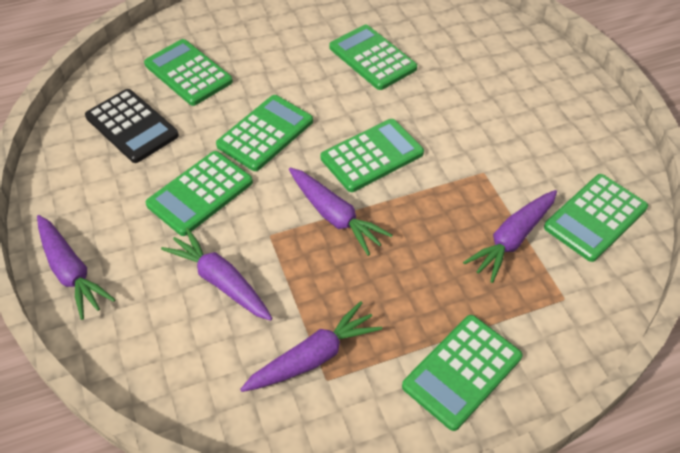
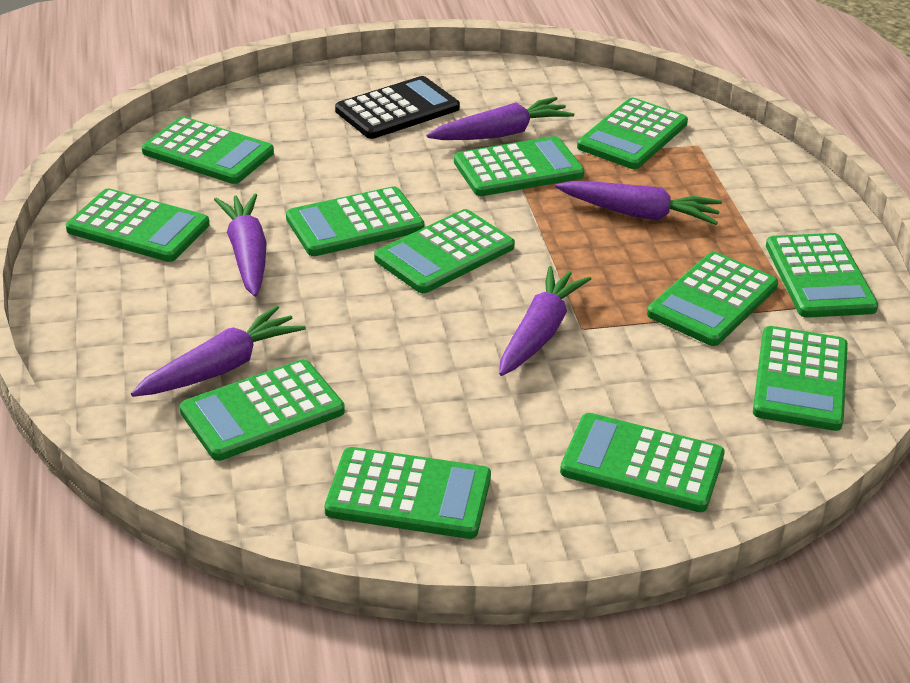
green calculator: [144,39,233,106] [146,151,253,236] [216,95,313,171] [321,119,424,192] [329,25,417,90] [402,315,522,431] [544,174,648,262] = 7 -> [66,188,209,262] [142,117,274,184] [179,359,345,461] [286,186,424,256] [325,447,491,539] [374,209,515,293] [454,136,585,196] [560,413,725,512] [577,98,688,169] [647,252,778,346] [753,326,848,431] [766,233,878,318] = 12

